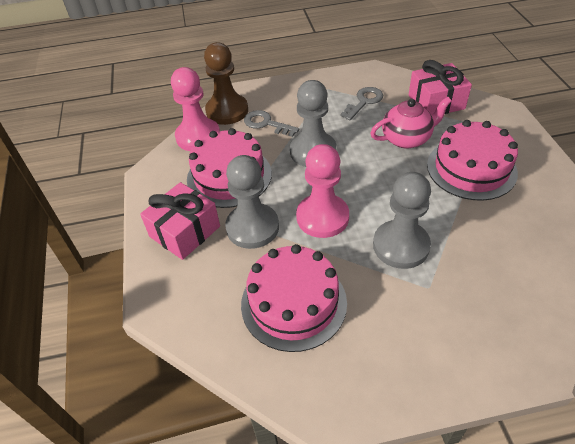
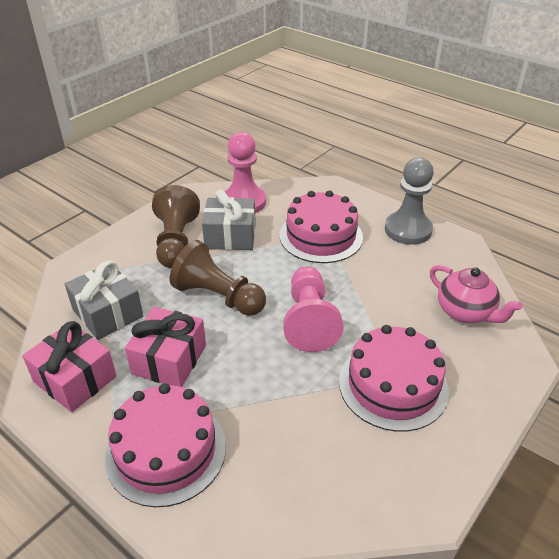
brown pawn: [204,42,248,125] = 1 -> [152,185,200,268] [170,240,266,316] = 2
grey gift: none = 0 -> [65,260,143,340] [202,190,256,250] = 2
grey key: [244,110,299,137] [340,87,383,120] = 2 -> none = 0
grey pawn: [225,155,279,249] [290,80,337,167] [373,172,431,269] = 3 -> [385,157,434,245] = 1

